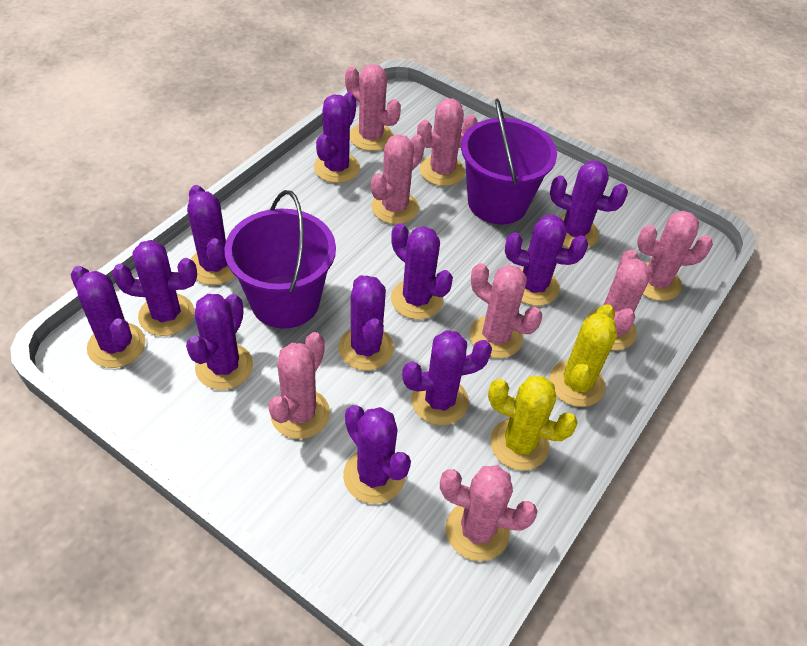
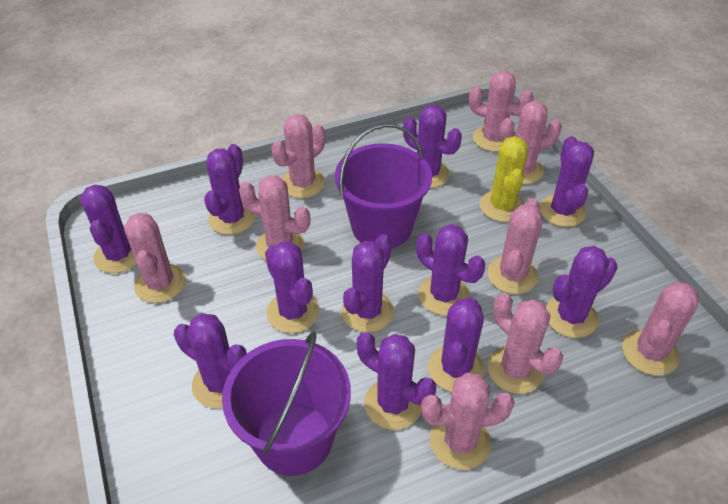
pink cactus: [268,332,330,439] [345,64,401,151] [371,134,425,224] [417,98,478,186] [440,465,537,561] [469,263,542,358] [584,249,651,350] [637,211,713,301] = 8 -> [124,213,186,303] [239,175,310,261] [271,114,325,198] [421,373,515,470] [469,71,534,152] [488,198,542,294] [488,293,563,394] [499,101,562,184] [622,282,698,376] = 9
yellow cactus: [488,376,578,470] [549,304,617,407] = 2 -> [480,136,529,222] = 1

